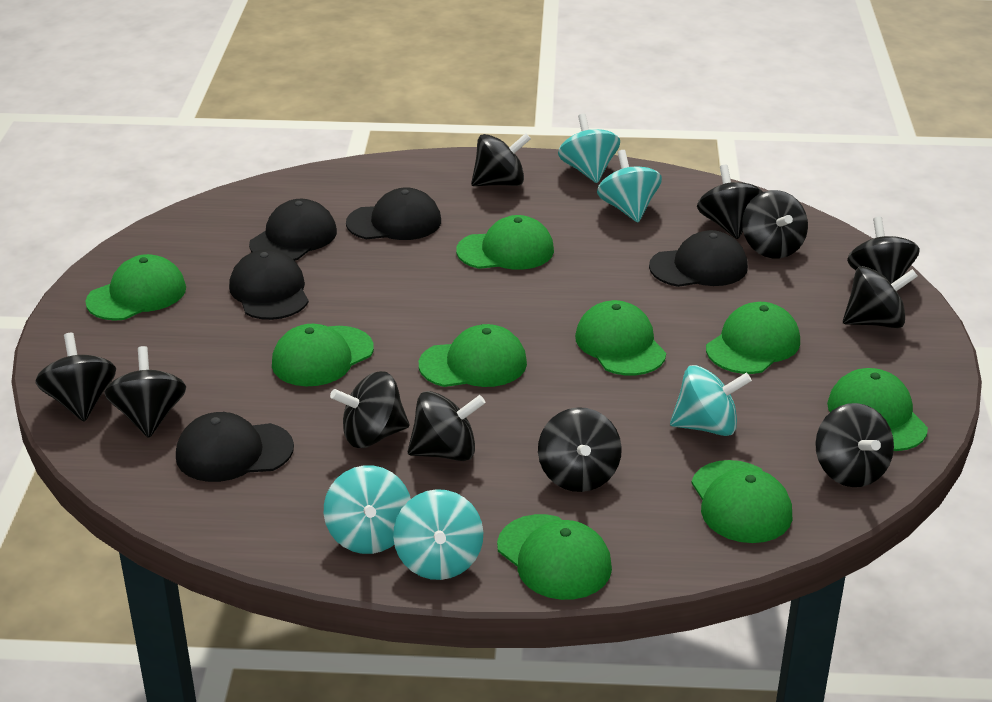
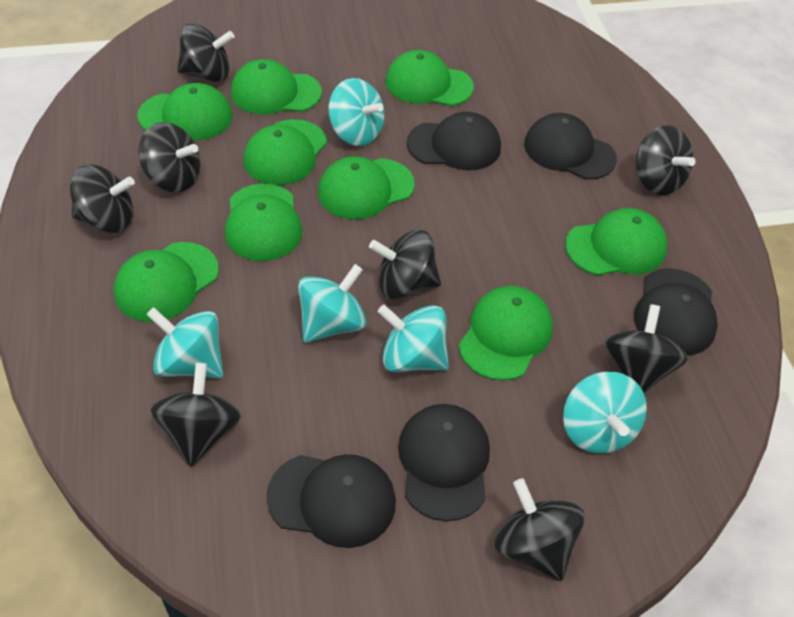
black spinning top: [35,333,116,422] [104,346,186,438] [330,371,410,448] [408,391,486,461] [471,133,531,186] [538,407,622,492] [697,165,763,239] [742,190,808,258] [815,403,894,487] [843,266,918,328] [847,217,920,284] = 11 -> [70,165,135,233] [138,122,200,193] [150,363,241,467] [177,23,234,82] [369,230,441,299] [495,478,585,581] [604,304,688,393] [636,125,695,195] = 8

